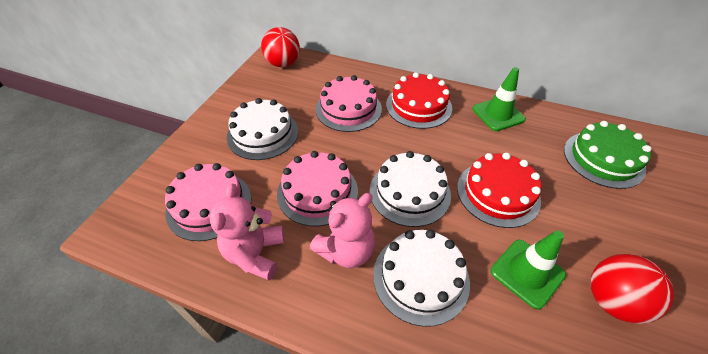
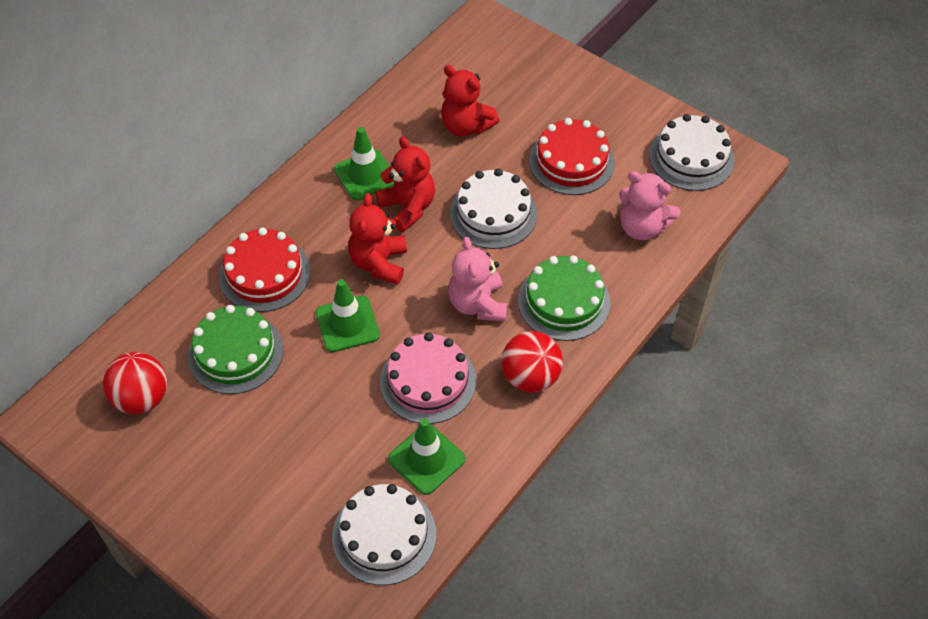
green cake: [564,121,651,189] = 1 -> [188,305,283,394] [518,255,610,341] = 2
green traffic cone: [472,67,526,131] [491,230,566,310] = 2 -> [316,279,380,352] [334,127,395,201] [388,418,465,495] = 3
pink cake: [165,163,251,241] [277,151,358,226] [316,75,382,132] = 3 -> [380,332,476,424] = 1
red teddy bear: none = 0 -> [349,193,407,285] [376,136,435,232] [441,65,500,136] = 3

